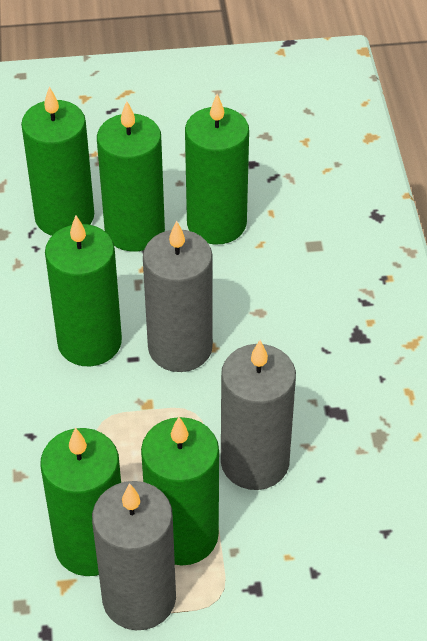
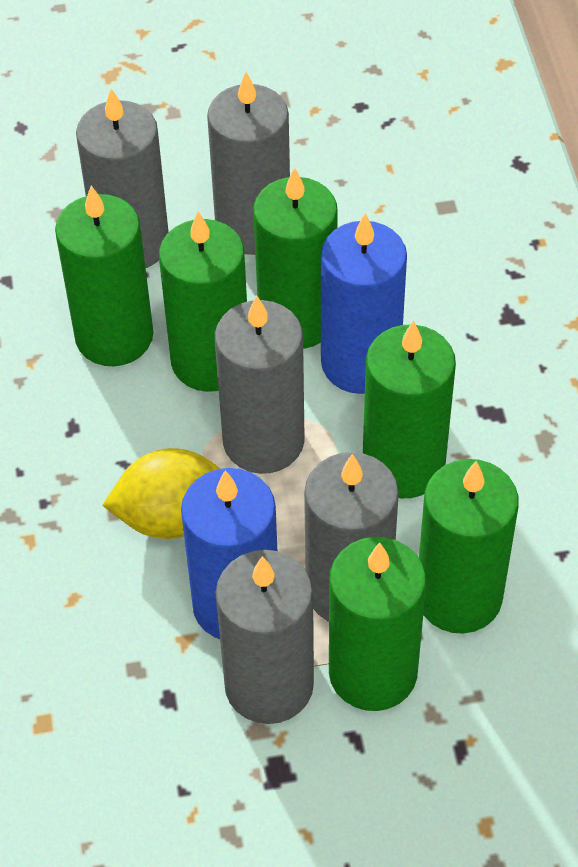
blue candle: none = 0 -> [181,468,277,639] [321,213,407,394] = 2
grey candle: [92,481,176,630] [143,220,213,372] [221,340,296,490] = 3 -> [76,88,169,268] [207,72,290,255] [215,296,305,474] [215,550,314,724] [304,452,399,622] = 5
yellow lemon: none = 0 -> [102,448,220,539] = 1

